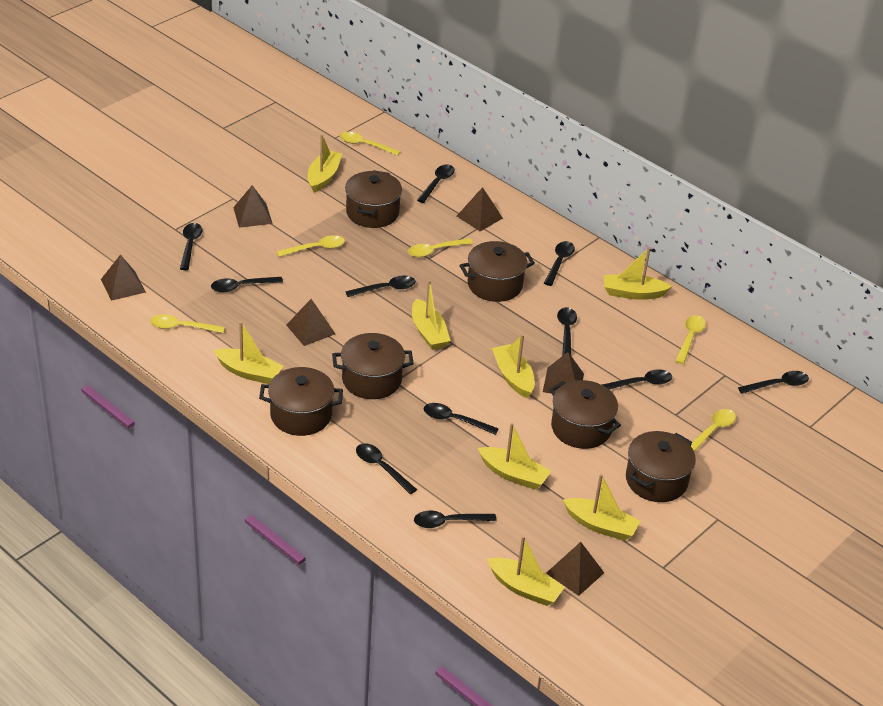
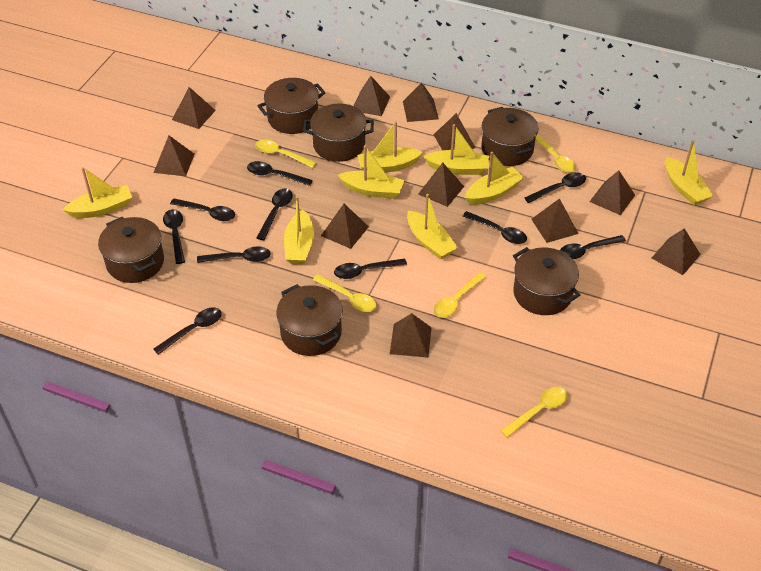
black spoon: [180,223,203,270] [211,277,283,292] [345,275,416,297] [356,443,417,494] [414,511,497,528] [417,164,455,203] [424,403,499,435] [544,241,575,286] [557,307,577,356] [602,369,672,390] [738,371,809,394] = 11 -> [153,307,222,355] [163,209,185,264] [170,198,235,221] [197,246,271,263] [247,161,313,186] [256,188,293,240] [334,259,407,279] [463,211,527,244] [524,172,586,203] [560,235,626,259] = 10
brown pyramid: [101,255,146,301] [233,185,273,228] [286,299,335,346] [457,187,503,231] [543,352,584,394] [546,542,604,596] = 6 -> [154,135,194,176] [172,87,216,129] [321,204,369,249] [354,76,390,116] [390,313,432,358] [403,82,439,122] [418,162,464,207] [433,113,475,151] [531,198,578,243] [590,170,635,215] [652,228,701,275] = 11
yellow spoon: [150,314,225,333] [276,235,345,257] [340,132,401,156] [408,238,473,257] [675,315,706,364] [691,409,736,452] = 6 -> [255,139,316,168] [313,274,376,312] [433,272,486,317] [501,387,568,438] [535,134,576,173] = 5

